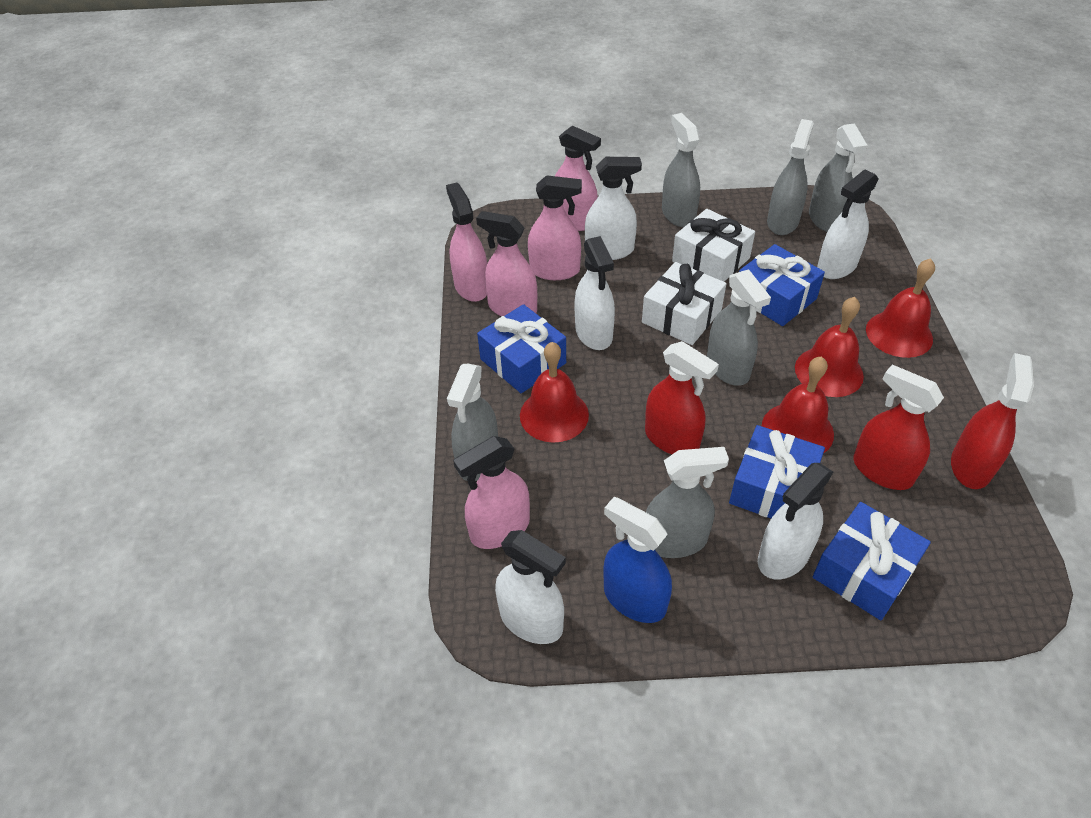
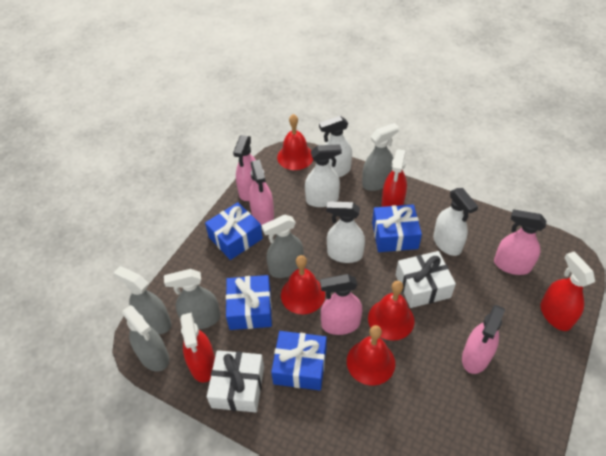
blue spray bottle: [603,497,672,623] = 1 -> none = 0
grey spray bottle: [447,364,498,481] [646,447,729,558] [662,113,700,227] [707,270,771,386] [767,119,814,235] [809,123,868,232] = 6 -> [114,266,172,334] [122,305,169,371] [164,269,221,329] [261,215,304,278] [362,123,399,191] = 5
white spray bottle: [495,530,566,644] [575,236,615,350] [585,157,642,260] [758,463,833,579] [817,169,879,279] = 5 -> [305,144,342,207] [319,116,352,177] [326,201,365,263] [433,188,478,256] = 4

